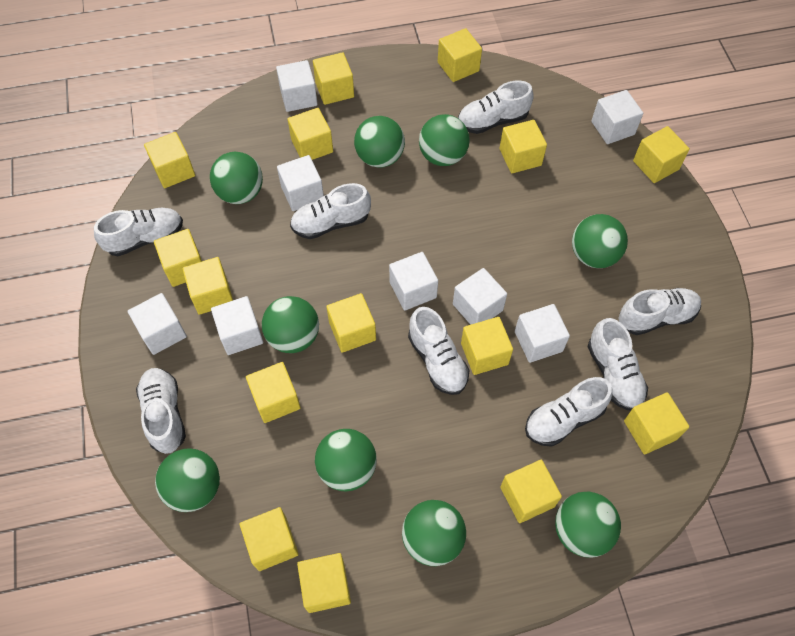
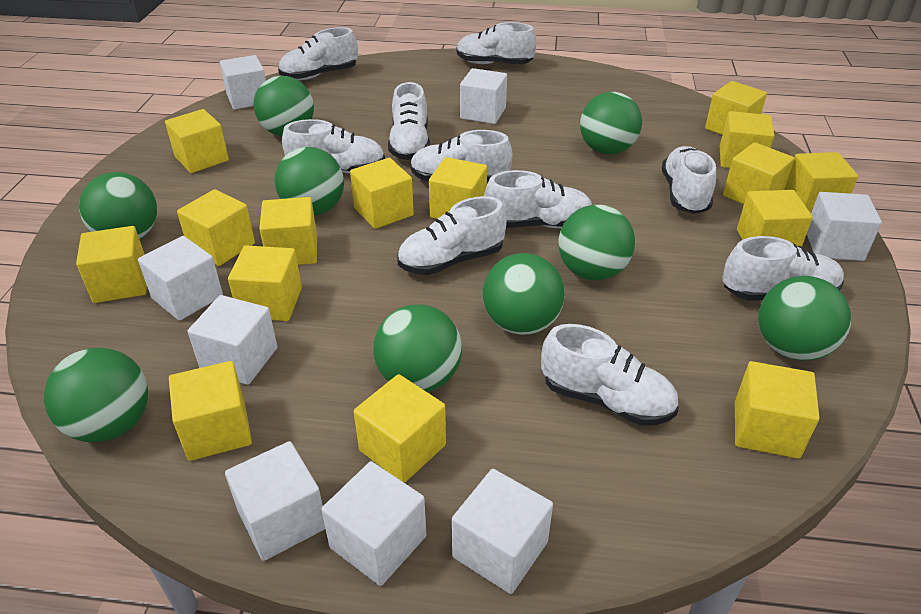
white shoe: [94,208,183,256] [136,368,186,454] [290,183,371,239] [408,307,469,395] [458,81,534,134] [525,377,612,447] [588,318,648,410] [618,288,701,335] = 8 -> [278,27,358,80] [282,119,385,173] [388,82,430,160] [397,196,507,275] [410,130,512,183] [457,22,536,64] [484,170,592,228] [541,324,679,426] [662,146,716,214] [723,236,844,301] = 10

